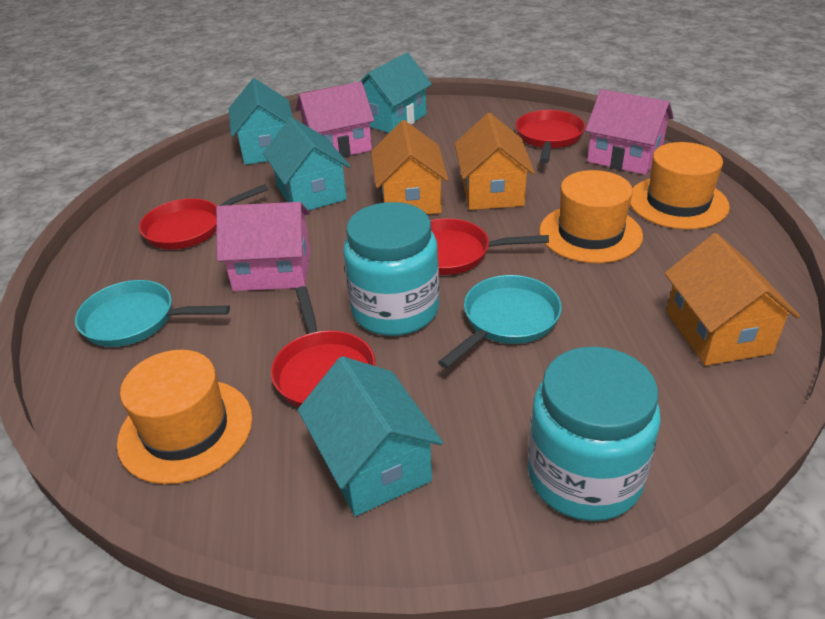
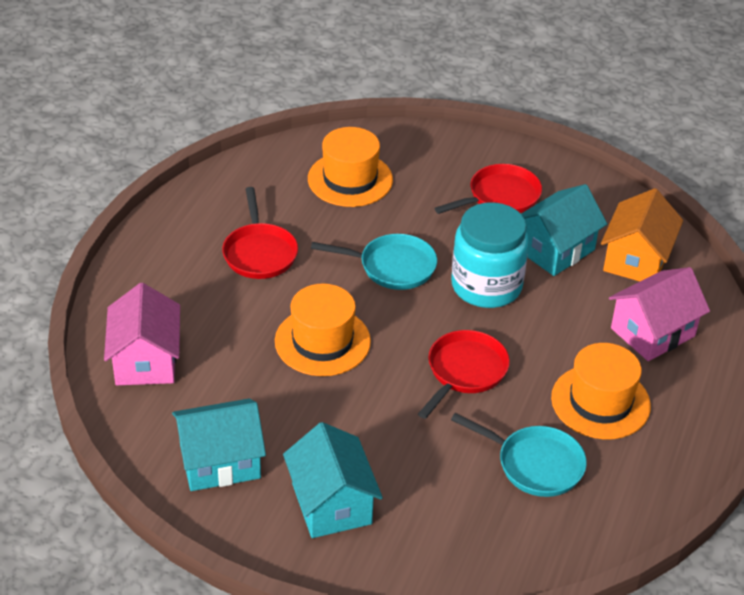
orange house: [371,120,449,215] [455,113,535,210] [665,233,800,366] = 3 -> [601,188,683,281] = 1
pink house: [216,202,311,291] [296,81,374,157] [585,89,674,175] = 3 -> [104,283,180,385] [609,267,710,361] = 2
red pan: [139,184,268,249] [271,286,375,407] [430,218,549,275] [515,110,585,163] = 4 -> [222,187,298,279] [418,330,510,419] [434,164,542,214] = 3
turquoise house: [229,78,293,165] [263,117,351,210] [298,356,443,516] [360,53,432,133] = 4 -> [172,398,266,491] [283,422,383,538] [521,184,607,276] = 3
turquoise jar: [343,202,439,336] [528,347,661,521] = 2 -> [451,202,529,308] = 1

